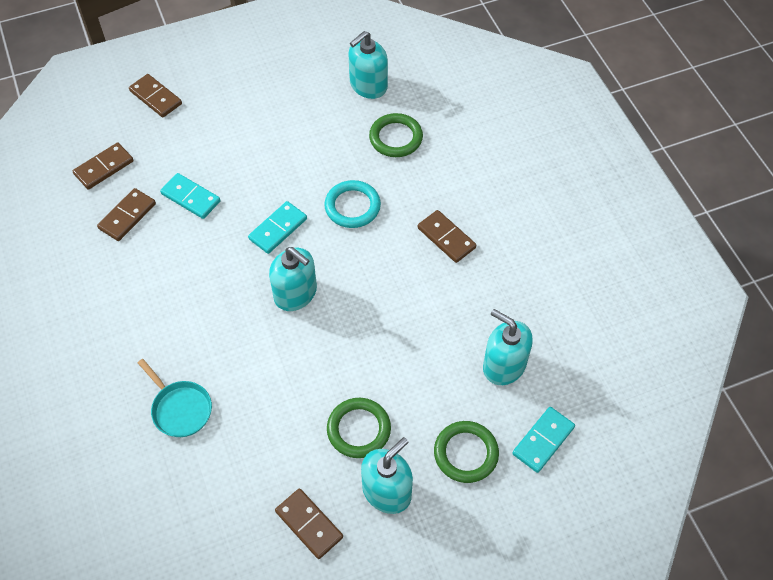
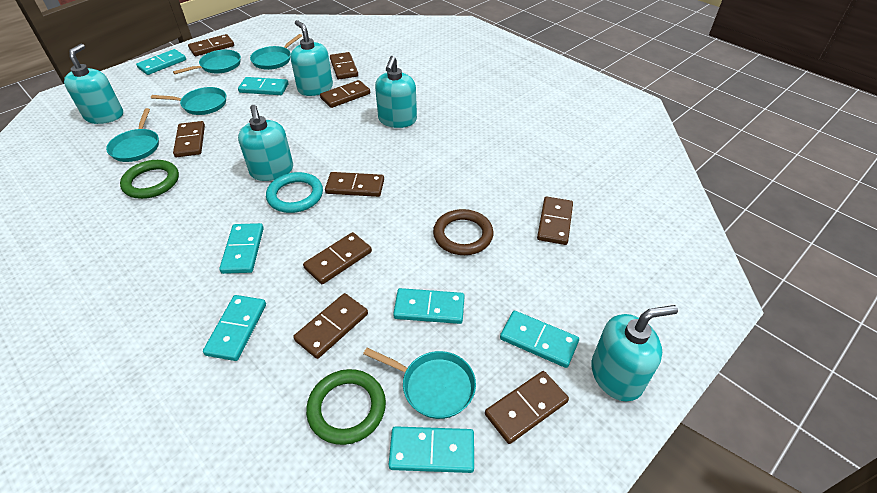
brown domino: [73,143,134,190] [97,188,156,241] [129,74,182,117] [275,488,343,559] [418,210,476,263] = 5 -> [173,121,205,157] [188,34,234,56] [293,293,368,359] [303,232,372,284] [320,80,370,108] [325,172,384,197] [330,52,358,79] [485,371,569,444] [537,196,573,245] = 9
brown ring: none = 0 -> [433,209,494,255] = 1
green ring: [327,398,391,458] [369,113,423,157] [434,421,499,483] = 3 -> [120,160,179,199] [306,369,386,445] = 2
turquoise domino: [160,173,221,219] [248,201,307,254] [512,407,575,473] = 3 -> [136,49,186,75] [203,295,266,361] [219,223,264,274] [238,77,288,95] [388,426,474,473] [393,288,465,324] [500,311,579,368] = 7
turquoise pan: [138,359,212,437] = 1 -> [106,108,159,162] [151,87,226,115] [173,50,241,74] [250,34,302,70] [363,348,476,419] = 5
turquoise soap dispenser: [269,247,317,311] [348,31,388,99] [361,437,413,514] [483,309,533,385] = 4 -> [64,44,123,124] [238,105,293,181] [291,20,333,96] [375,56,417,128] [591,305,678,401] = 5

